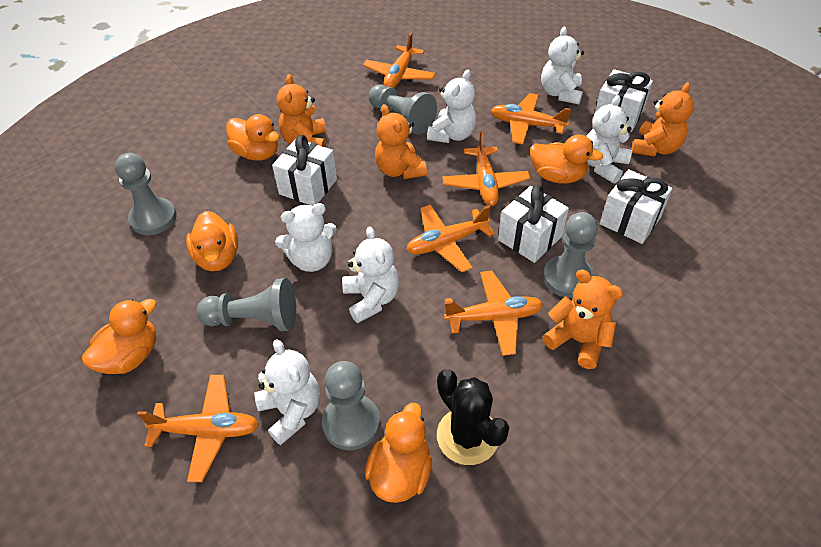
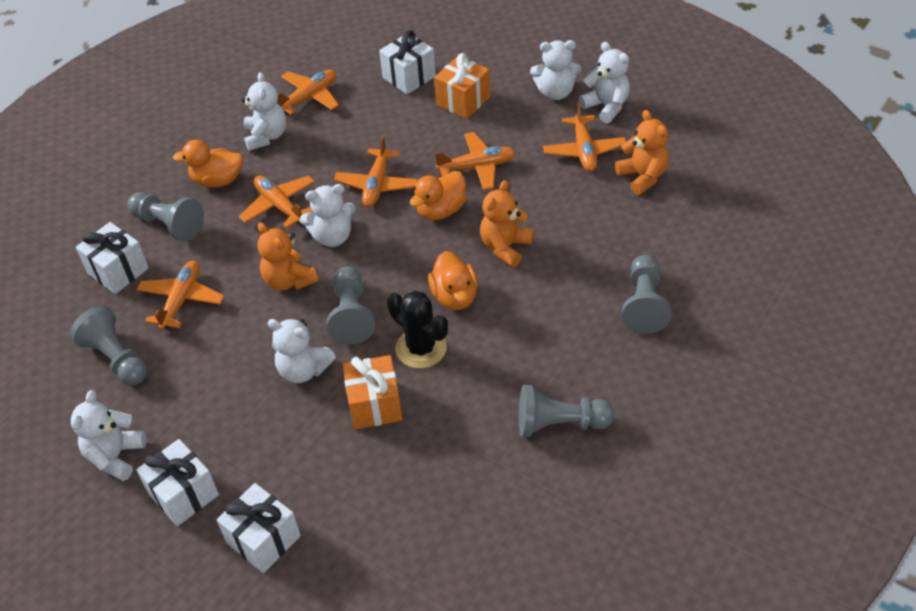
orange duck: [82,299,157,374] [186,211,238,271] [226,114,279,161] [365,403,432,503] [530,134,603,184] = 5 -> [173,140,243,187] [410,171,466,220] [428,251,478,310] = 3
orange gift: none = 0 -> [343,355,403,429] [434,53,490,119] = 2
orange teddy bear: [277,74,326,147] [375,104,427,179] [542,270,623,369] [631,82,694,157] = 4 -> [257,222,319,290] [480,180,534,267] [615,110,669,195] = 3

